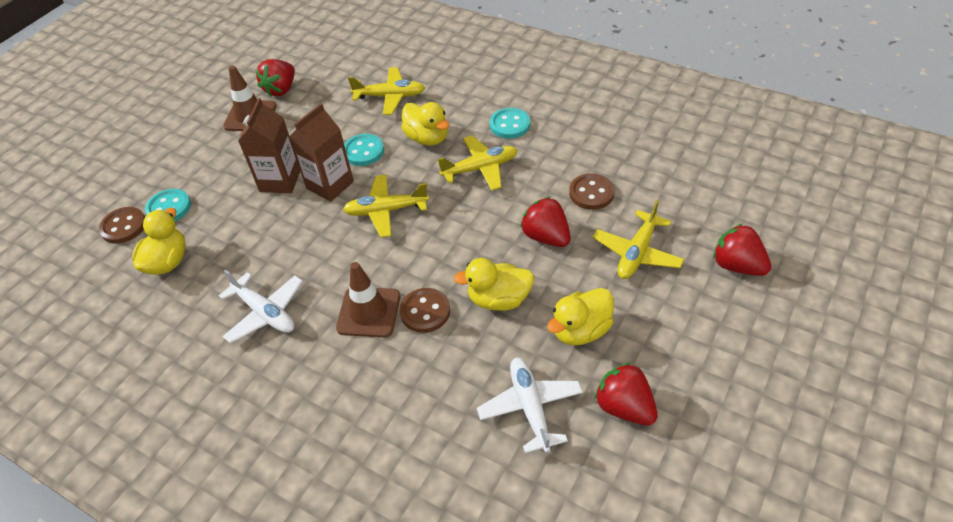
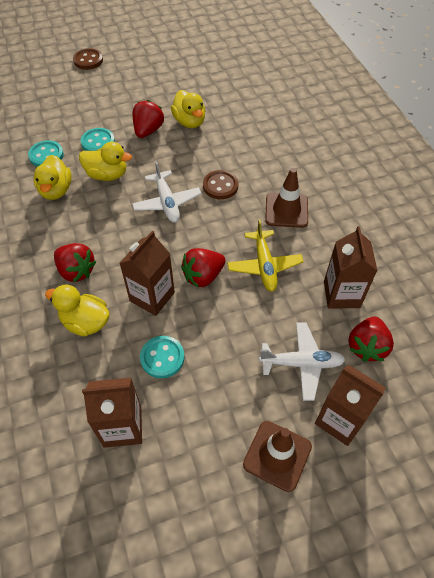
brown button: [99,207,145,244] [400,288,450,333] [569,173,615,210] = 3 -> [73,48,103,70] [203,170,238,199] = 2
brown carton: [238,98,300,193] [289,103,354,202] = 2 -> [82,378,142,448] [120,231,175,316] [315,365,386,446] [324,226,377,309] = 4
yellow plane: [343,174,429,238] [348,67,425,115] [438,136,518,191] [593,200,684,279] = 4 -> [227,219,304,292] = 1

